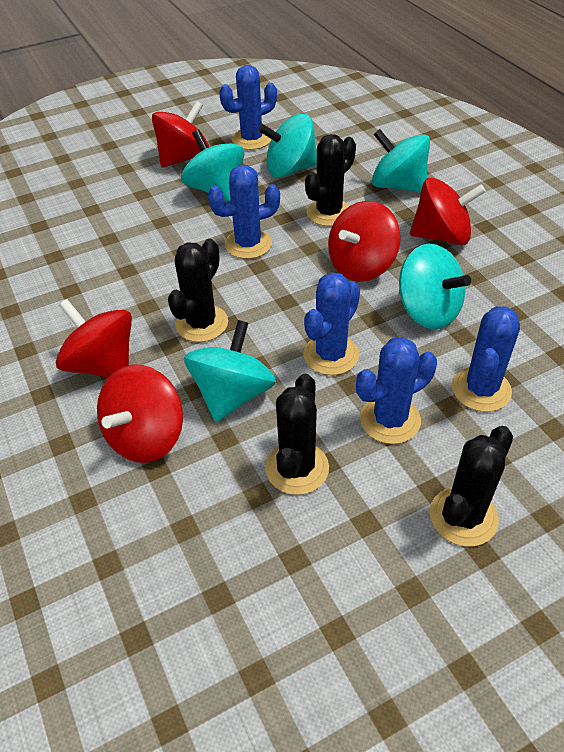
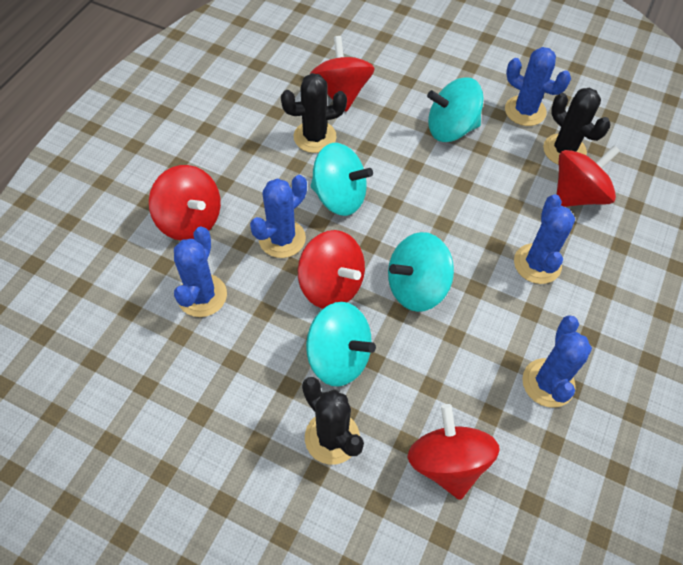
black cactus: [168,239,228,342] [265,374,329,495] [305,134,356,226] [430,426,513,546] = 4 -> [281,73,347,153] [302,377,364,465] [543,88,611,165] = 3
turquoise spinning top: [181,130,244,201] [184,320,276,422] [258,114,317,178] [372,129,430,193] [399,244,471,329] = 5 -> [306,302,376,387] [311,143,373,216] [388,232,454,312] [427,77,484,142] = 4

